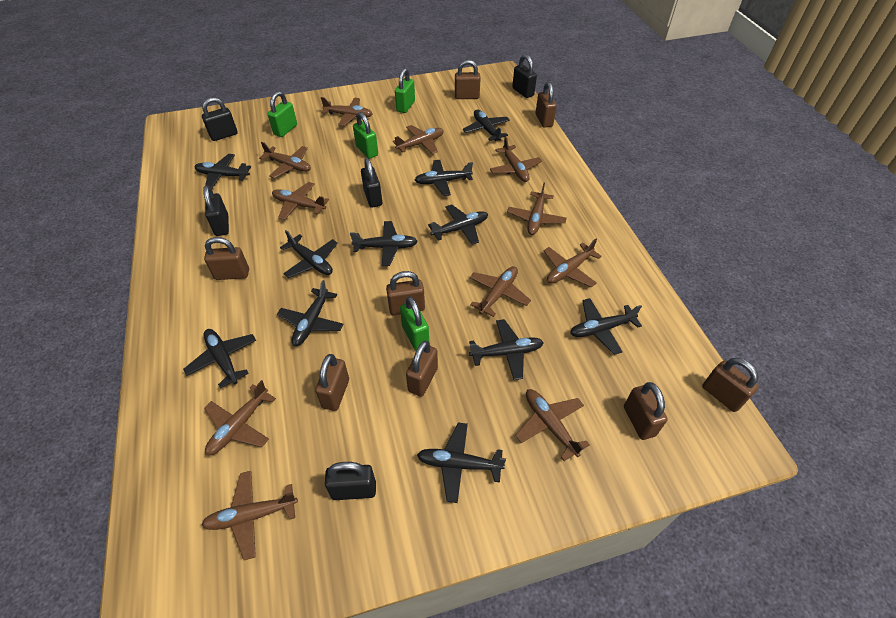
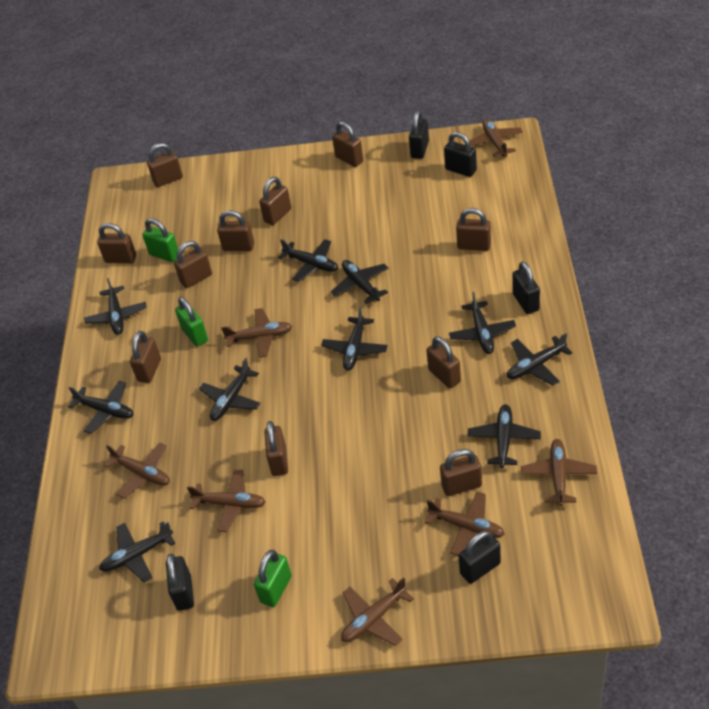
black plane: [183,329,256,388] [195,154,251,189] [277,280,344,346] [280,230,338,278] [350,221,418,266] [415,160,473,196] [417,423,506,503] [428,204,488,245] [462,109,510,141] [469,319,544,380] [570,298,642,355] = 11 -> [68,381,133,434] [84,278,147,335] [99,521,175,583] [199,358,261,421] [278,239,338,282] [321,307,388,371] [331,260,389,304] [449,292,516,354] [468,404,541,468] [507,333,573,386] = 10
brown padlock: [204,237,249,280] [315,354,349,411] [386,271,425,315] [406,341,438,397] [455,60,481,99] [535,82,557,128] [624,382,668,440] [702,358,759,412] = 8 -> [97,223,136,263] [130,331,161,383] [147,143,183,187] [174,241,212,288] [217,210,254,251] [259,177,291,225] [264,421,288,476] [332,121,363,167] [426,336,461,388] [440,449,482,496] [456,208,491,251] = 11
brown plane: [202,471,298,560] [204,380,276,455] [259,142,311,178] [272,182,329,220] [321,97,372,126] [393,125,444,154] [470,266,531,317] [490,136,542,182] [507,183,567,235] [515,389,590,461] [544,239,602,287] = 11 -> [104,442,170,499] [187,469,266,532] [221,308,293,358] [341,577,414,646] [425,491,505,556] [469,118,523,157] [521,439,597,506] = 7
green padlock: [268,91,297,137] [353,112,378,159] [395,68,415,113] [400,296,429,350] = 4 -> [142,218,178,262] [175,297,208,347] [254,550,292,607] = 3

